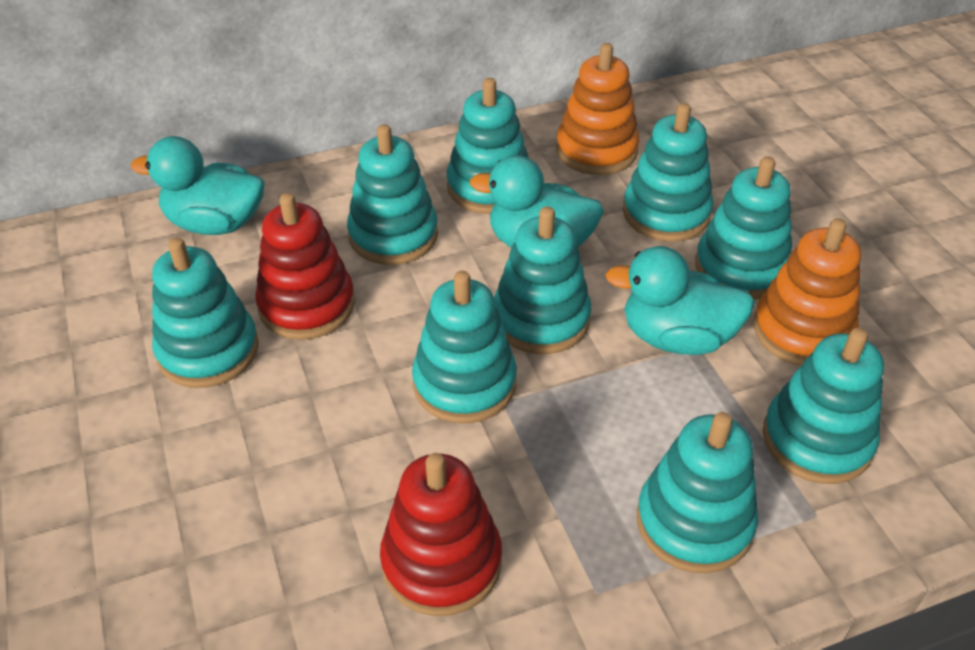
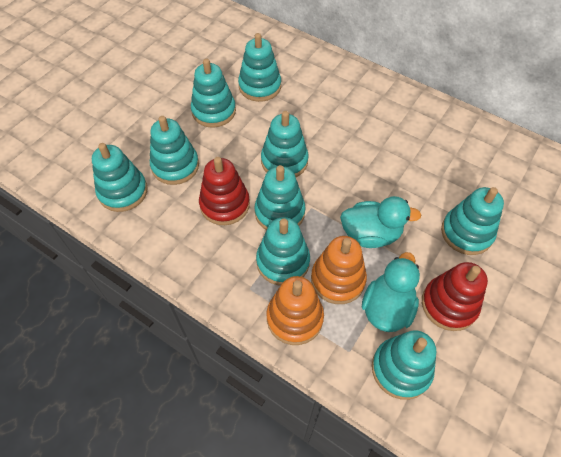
turquoise duck: [131,136,265,235] [469,155,604,248] [605,246,755,355] = 3 -> [340,196,421,248] [362,252,420,332] = 2

